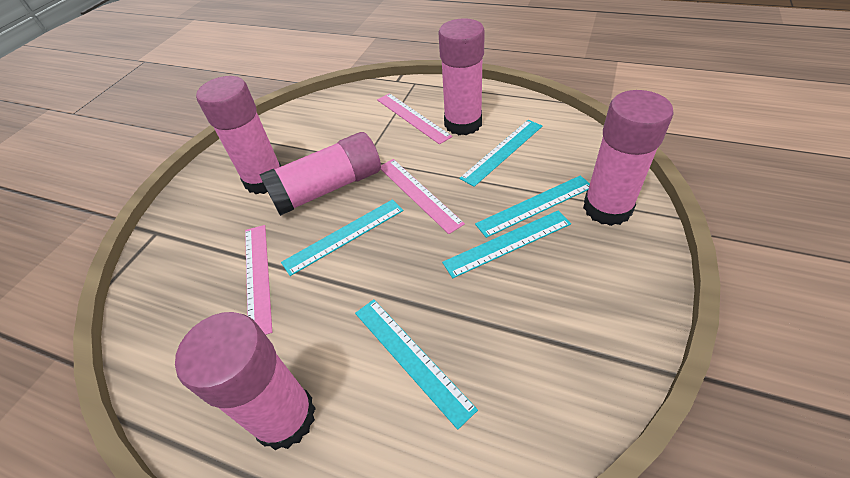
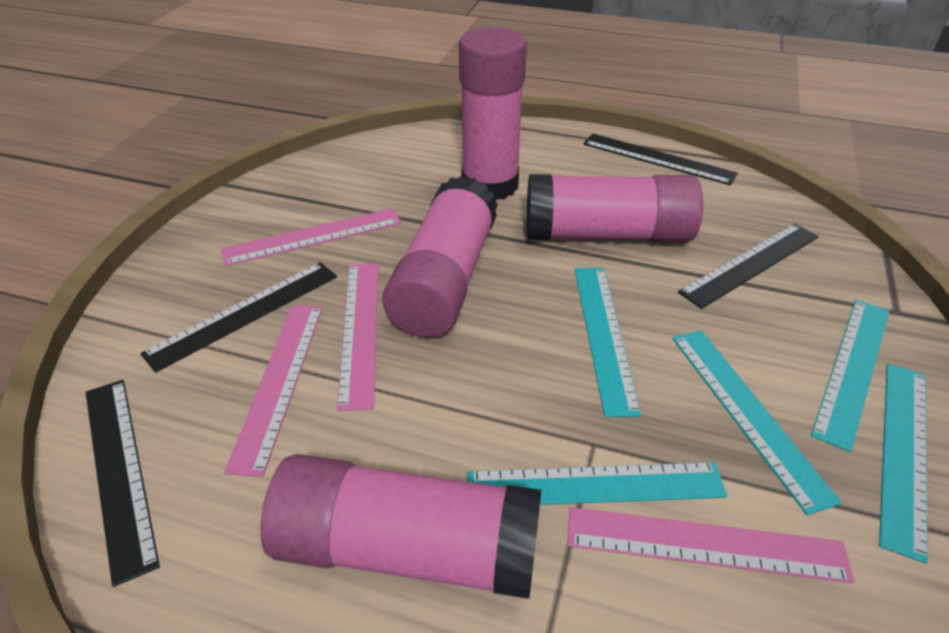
black ruler: none = 0 -> [86,380,160,587] [140,262,337,373] [583,134,738,186] [678,223,818,309] = 4
pink glue stick: [175,312,316,450] [196,76,281,194] [259,132,381,216] [439,18,485,135] [583,90,674,226] = 5 -> [260,454,541,599] [382,176,498,338] [459,28,527,201] [527,174,703,242] = 4
pink ruler: [245,225,272,335] [377,93,453,145] [381,159,465,234] = 3 -> [221,208,402,266] [224,305,323,477] [337,263,379,411] [568,507,854,583] = 4

